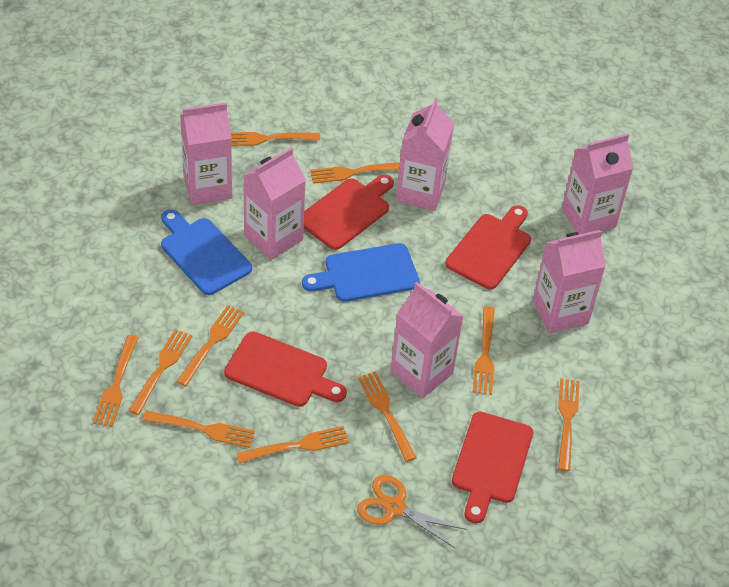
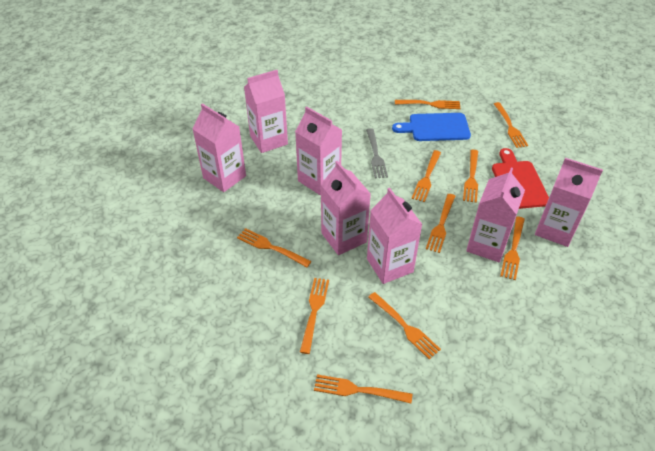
blue cutting board: [161,209,252,295] [302,243,420,302] = 2 -> [392,113,471,141] = 1
grey fork: none = 0 -> [366,128,388,178] = 1
orange scissors: [357,475,466,548] = 1 -> none = 0
pink carton: [180,103,232,205] [243,147,306,260] [390,282,464,398] [396,98,454,211] [533,230,606,333] [562,134,633,235] = 6 -> [192,103,246,192] [244,70,288,153] [295,106,342,195] [321,161,371,255] [367,188,423,284] [466,167,525,262] [535,158,603,247] = 7
red cutting board: [224,331,347,407] [304,174,394,250] [445,205,531,289] [452,412,533,523] = 4 -> [492,148,549,209] = 1

